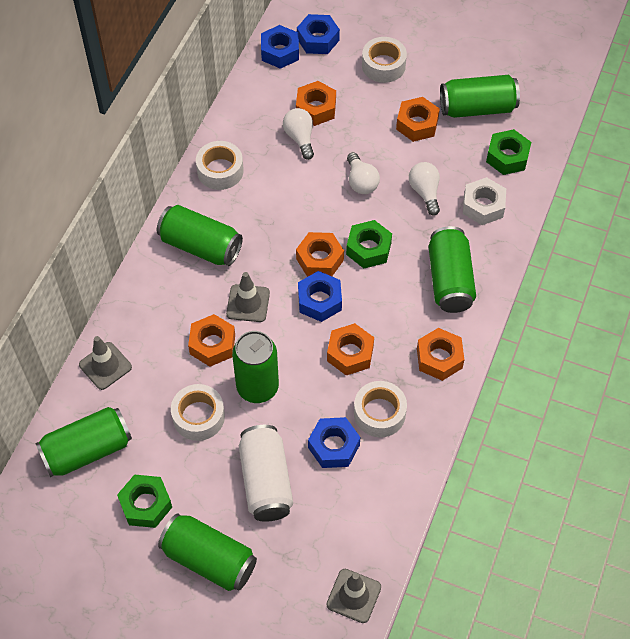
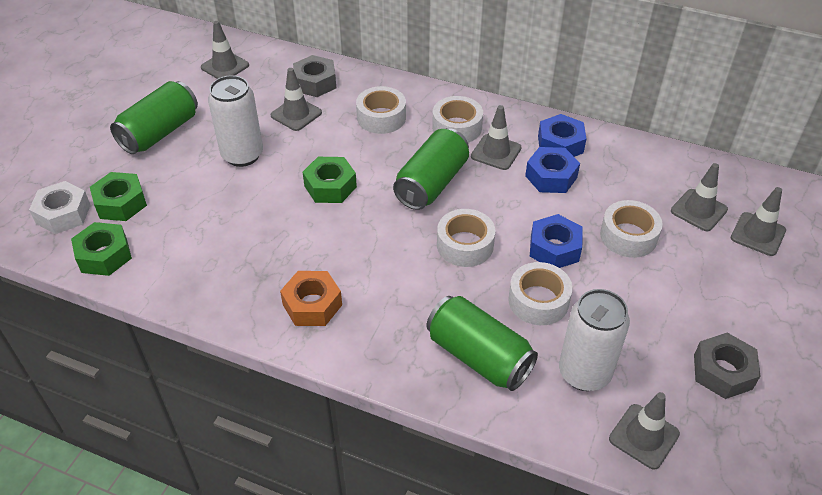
blue nut: [261,25,299,69] [297,14,340,54] [298,271,342,322] [308,417,360,468] = 4 -> [525,147,580,193] [530,214,583,268] [538,114,586,157] = 3
green can: [35,407,132,477] [157,205,243,266] [158,513,257,591] [232,331,279,403] [429,226,476,313] [440,75,520,118] = 6 -> [110,81,198,154] [393,128,469,210] [426,296,538,391] = 3
grey nut: none = 0 -> [293,55,336,97] [694,333,760,399] = 2
grey traffic cone: [79,336,132,390] [226,272,270,322] [327,569,381,623] = 3 -> [201,21,249,79] [271,68,322,131] [471,105,521,170] [609,392,680,470] [671,163,728,231] [731,187,786,256] = 6
orange nut: [188,314,235,367] [296,81,336,126] [296,232,344,277] [327,323,374,375] [396,97,440,142] [417,328,464,381] = 6 -> [280,271,342,326] = 1
white can: [239,425,293,522] = 1 -> [208,75,263,167] [559,289,630,391] = 2
white light bulb: [283,108,314,160] [347,152,380,194] [409,162,440,216] = 3 -> none = 0
white tape: [171,384,225,441] [196,141,244,190] [354,381,407,437] [362,37,407,83] = 4 -> [356,86,406,134] [432,96,483,143] [437,209,495,267] [508,262,573,325] [600,200,663,258] = 5

